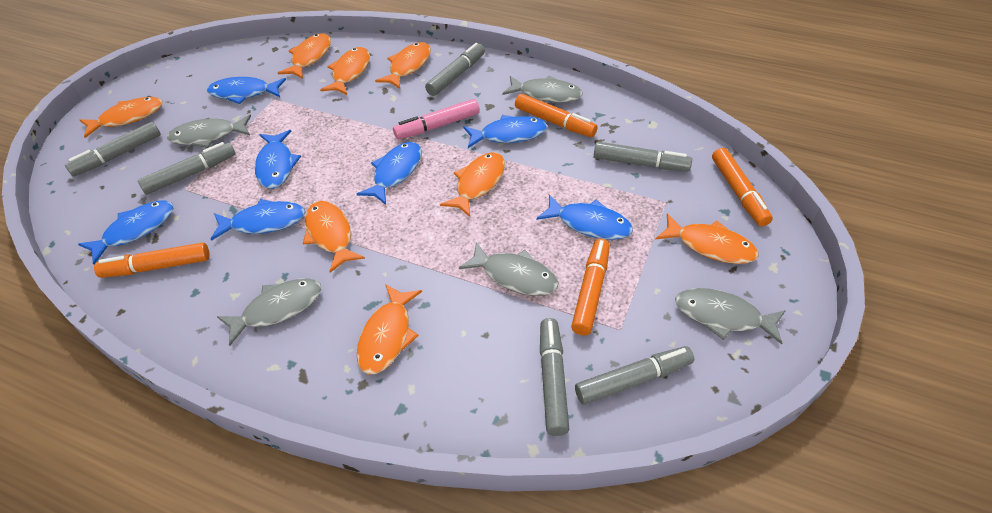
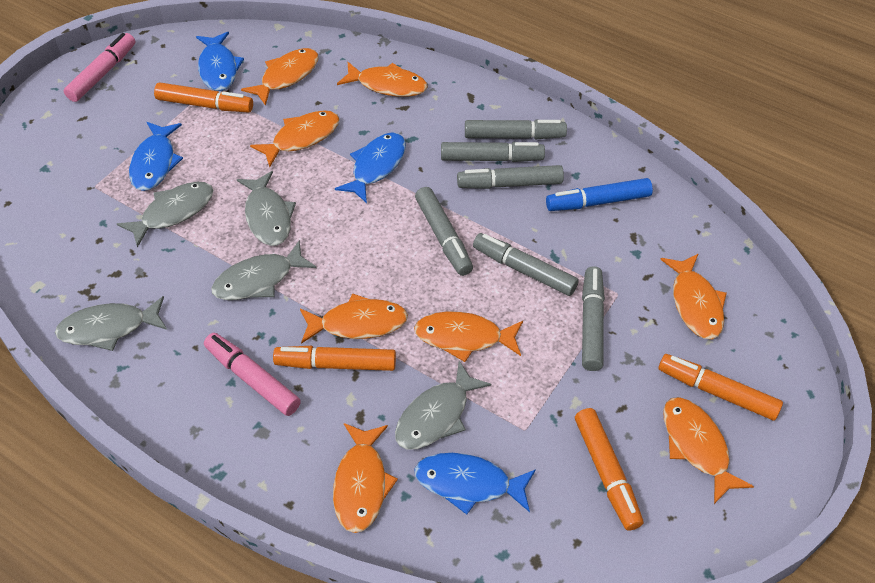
blue fish: [78,201,174,264] [207,77,286,104] [211,199,306,241] [255,130,301,189] [357,142,422,205] [463,115,547,148] [536,195,633,240] = 7 -> [129,122,183,191] [196,32,244,91] [335,133,406,203] [414,453,536,515] = 4
blue marker: none = 0 -> [546,178,653,211] = 1
pink marker: [393,99,480,139] = 1 -> [64,33,135,102] [204,333,301,416] = 2

